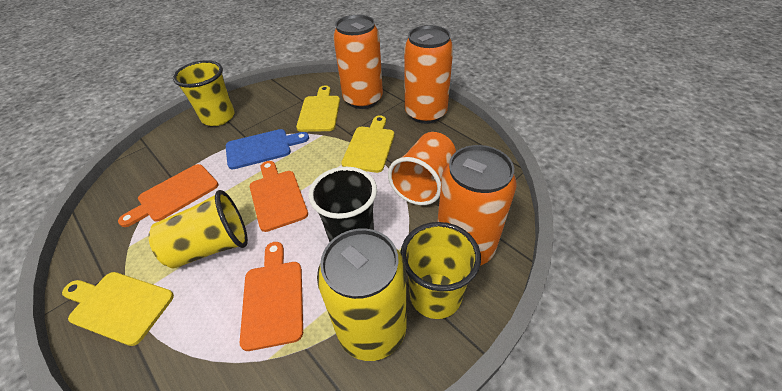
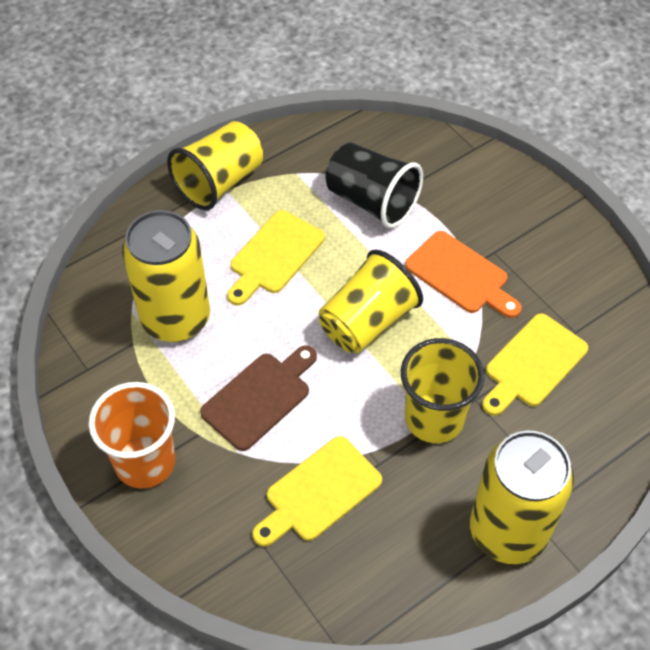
blue cutting board: [226,129,309,169] = 1 -> none = 0
brown cutting board: none = 0 -> [200,345,317,451] = 1
orange can: [333,15,383,109] [404,25,454,124] [437,145,517,266] = 3 -> none = 0
orange cutting board: [118,164,218,227] [239,242,303,351] [250,161,308,232] = 3 -> [405,231,522,318] = 1
yellow can: [317,228,407,361] = 1 -> [122,210,210,342] [470,430,574,564] = 2

